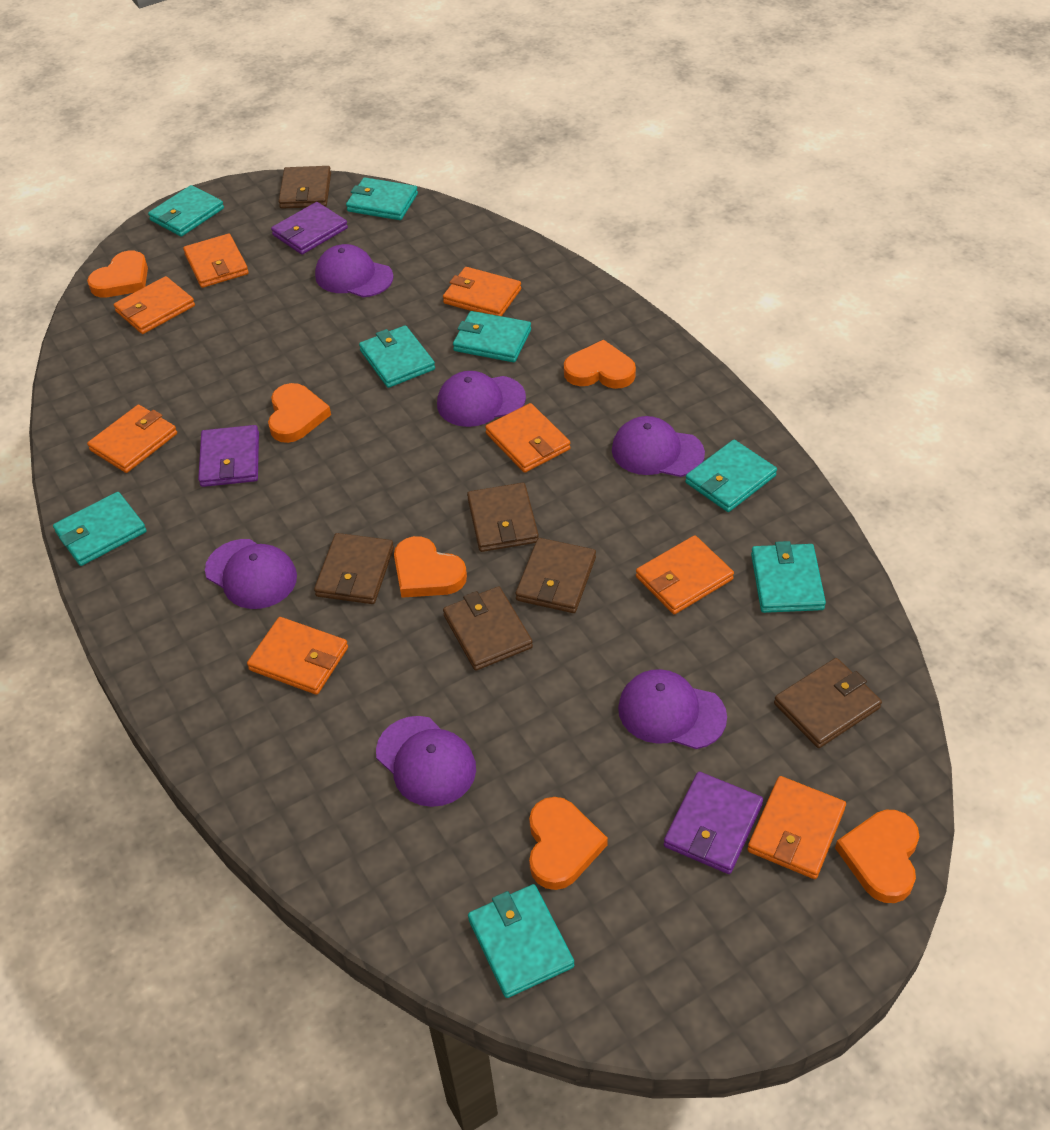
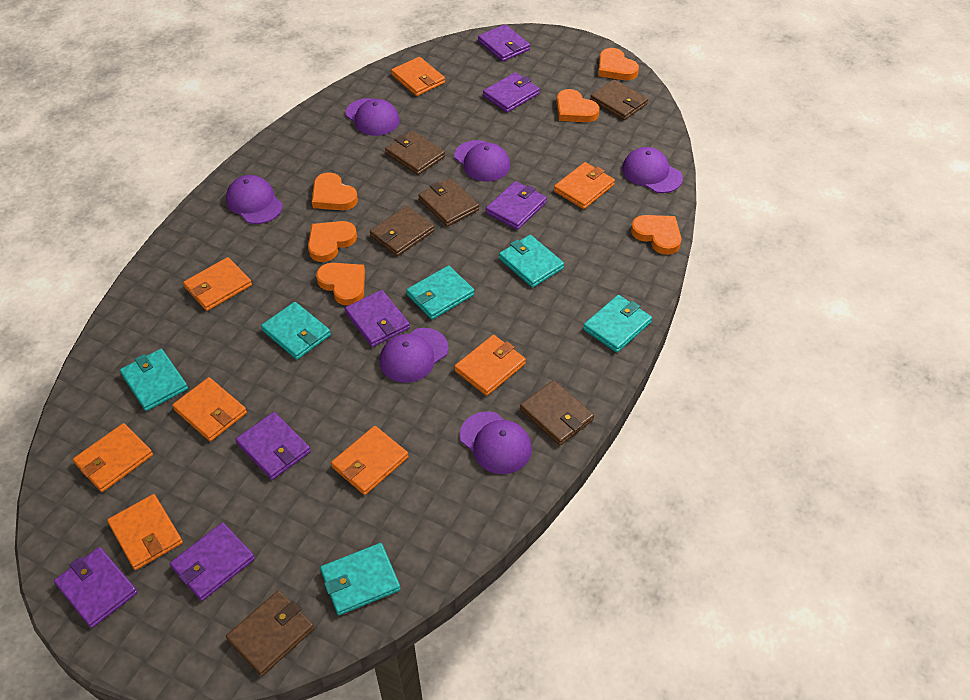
purple wallet: [198,425,259,487] [271,202,348,254] [664,772,763,874] = 3 -> [54,547,138,628] [170,523,255,601] [235,412,311,480] [345,290,410,347] [478,24,530,62] [483,72,540,113] [486,181,547,230] = 7
turquoise wallet: [53,492,147,566] [148,185,224,237] [346,177,418,220] [359,325,435,388] [453,311,531,362] [468,884,574,998] [685,440,777,512] [751,541,826,613] = 8 -> [120,349,188,411] [261,302,331,360] [320,543,400,615] [406,265,474,320] [499,235,564,288] [583,295,652,353] = 6

